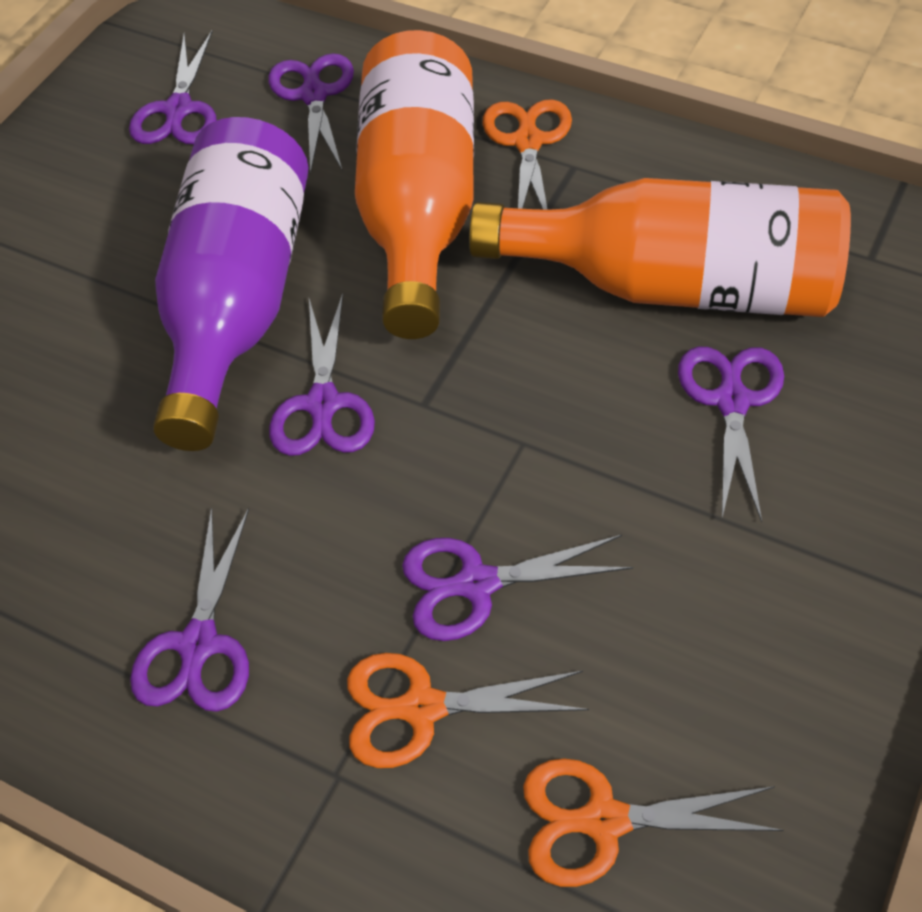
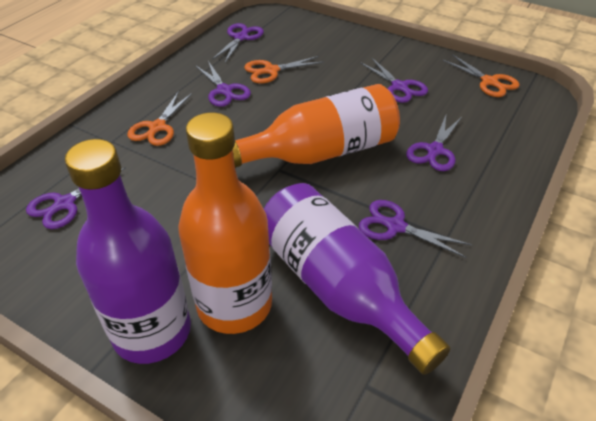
purple bottle: [153,117,309,451] = 1 -> [65,139,191,364] [264,183,450,375] = 2

